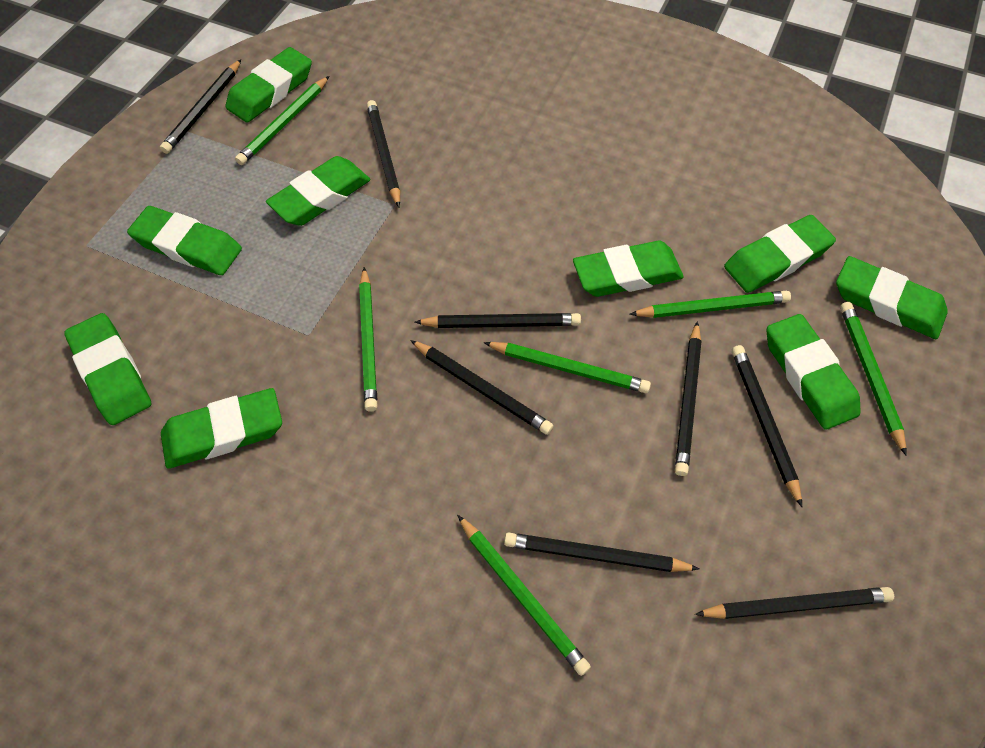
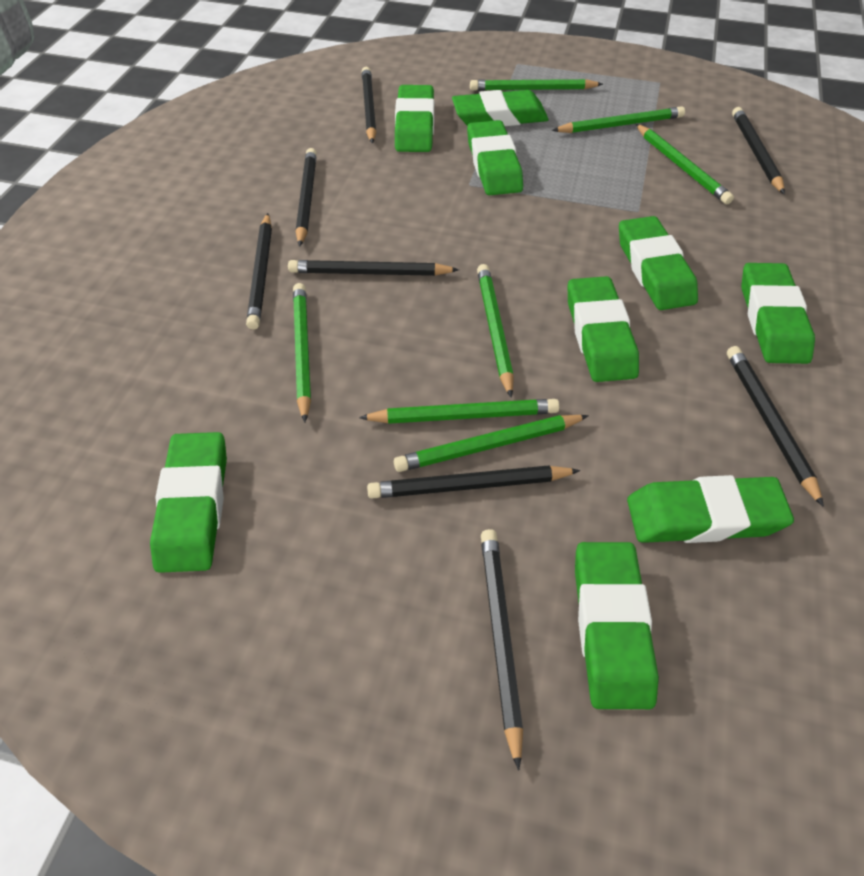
green pencil: [235,76,329,165] [359,267,378,411] [457,515,591,676] [484,342,651,393] [629,291,791,318] [840,302,907,456] = 6 -> [293,283,311,423] [359,399,560,424] [394,415,589,472] [470,79,603,91] [477,264,514,398] [552,106,685,133] [636,124,734,204] = 7

